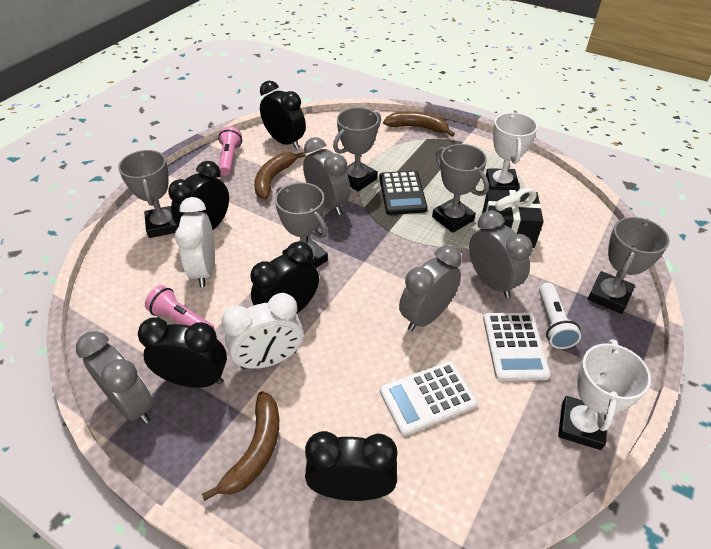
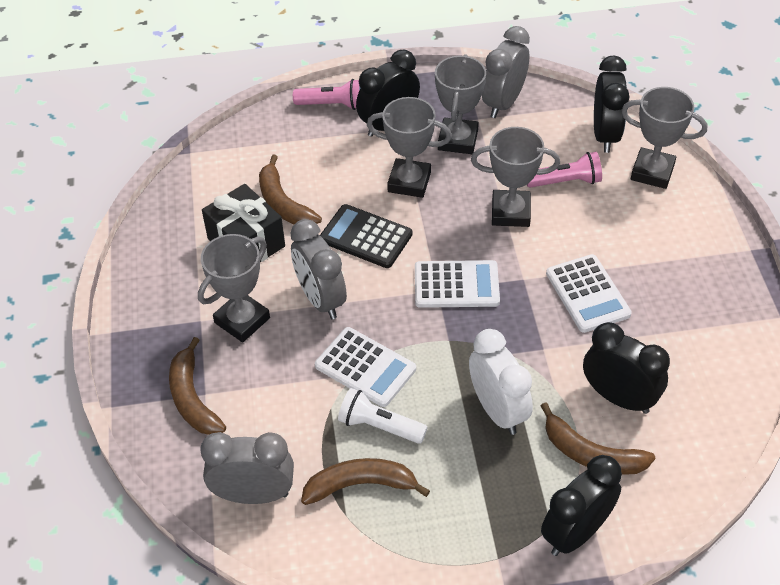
black clock: [138,317,227,388] [168,161,229,230] [251,242,319,314] [260,81,306,149] [305,431,397,501] = 5 -> [356,50,420,137] [541,455,622,556] [583,322,670,414] [594,56,629,153] = 4
brown banana: [202,391,279,501] [254,152,306,199] [383,111,455,137] = 3 -> [169,337,226,435] [259,155,322,224] [301,458,430,505] [541,402,655,475] = 4
grey clock: [76,331,154,424] [303,137,350,215] [399,245,462,331] [469,210,533,298] = 4 -> [201,432,294,504] [290,219,347,319] [482,26,530,118] = 3
white calculator: [380,361,478,436] [483,313,551,381] = 2 -> [315,327,416,407] [415,260,500,308] [546,254,632,333] = 3
white clock: [175,197,215,287] [222,293,303,369] = 2 -> [469,329,533,435] = 1
white trophy: [486,112,538,191] [558,339,651,450] = 2 -> none = 0

